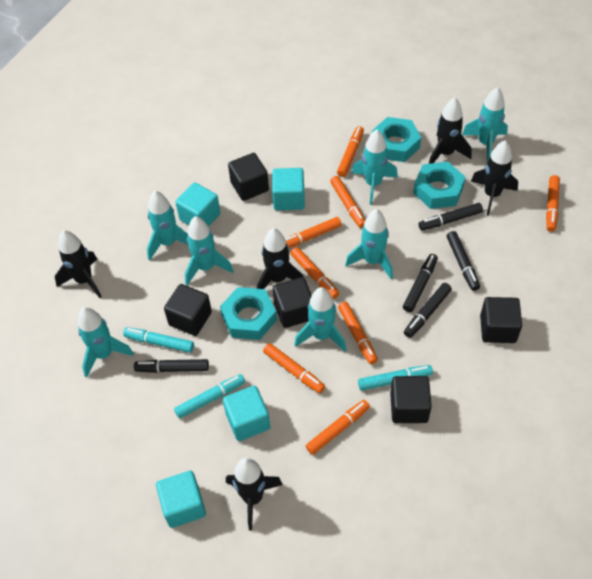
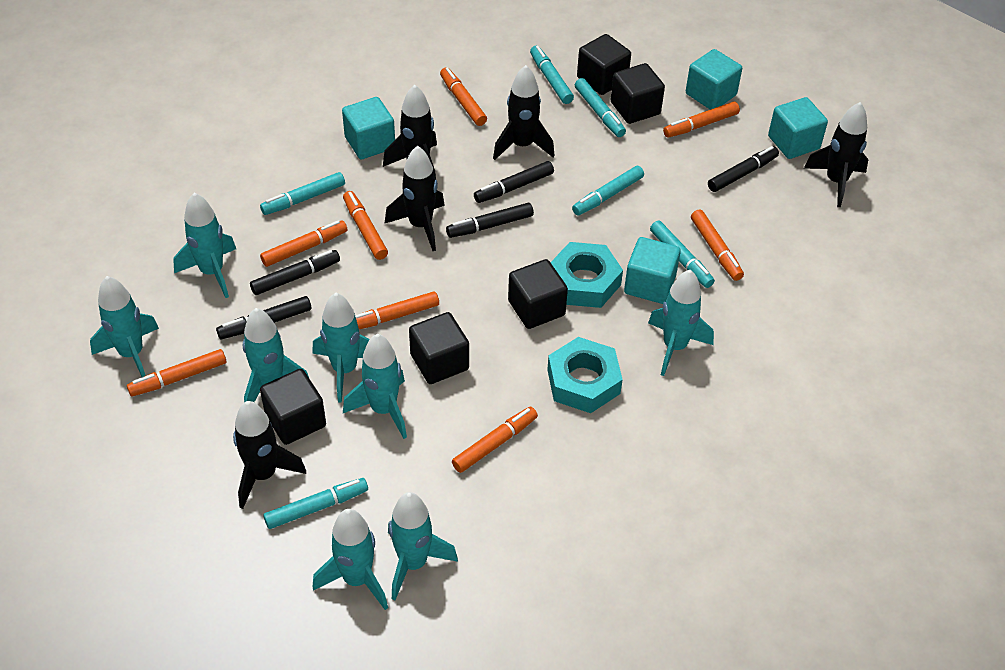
turquoise marker: [123,327,194,353] [174,374,245,419] [358,365,433,391] = 3 -> [260,172,345,215] [263,478,368,529] [530,46,574,104] [572,166,644,216] [575,78,626,137] [650,221,715,288] = 6
turquoise nut: [220,287,277,340] [372,117,421,162] [413,162,465,209] = 3 -> [547,337,623,413] [550,242,623,308] = 2
turquoise rocket: [78,307,134,378] [147,191,188,260] [185,216,233,285] [294,287,347,352] [345,209,393,279] [352,130,398,205] [462,87,508,163] = 7 -> [90,276,159,377] [173,193,236,298] [243,308,309,402] [312,293,370,403] [313,509,388,610] [343,334,407,439] [388,492,458,600] [648,270,714,376] = 8

